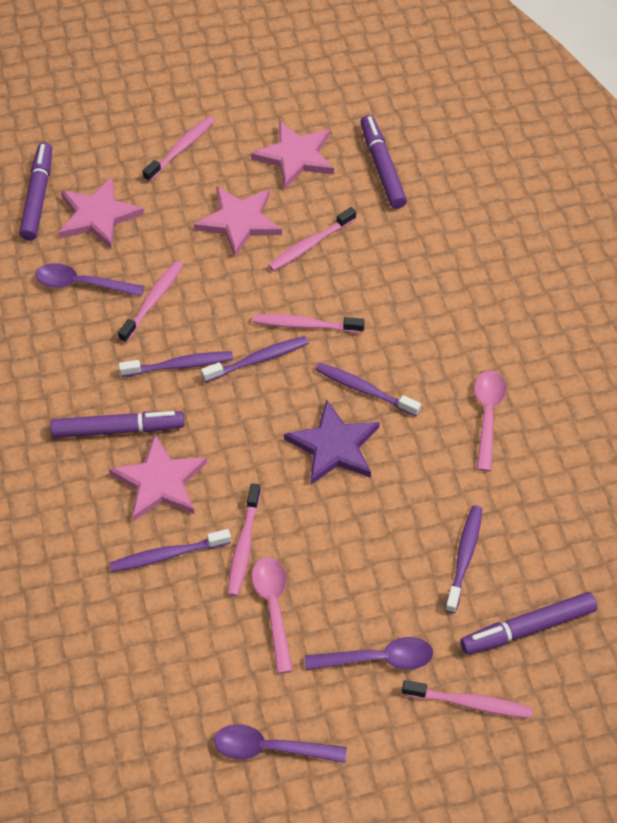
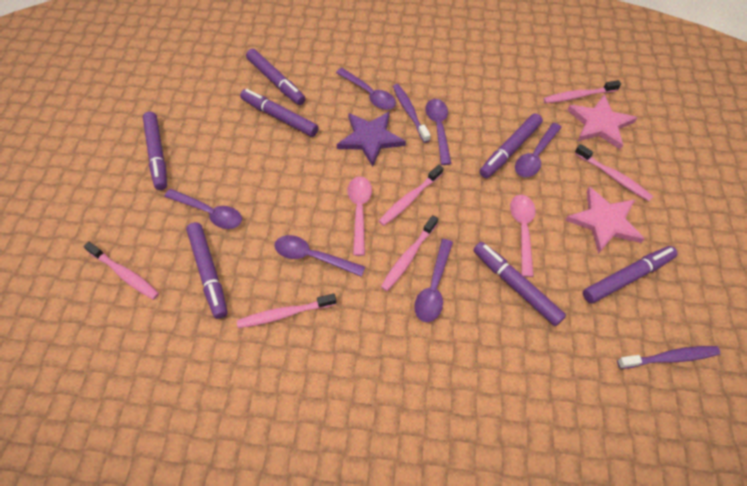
pink star: [59,177,144,249] [109,435,207,522] [194,186,282,257] [251,121,334,189] = 4 -> [565,187,644,254] [567,95,637,149] = 2
purple marker: [19,142,52,241] [50,411,184,438] [361,115,407,209] [460,592,597,655] = 4 -> [143,112,167,190] [186,222,228,319] [240,89,319,137] [246,49,306,105] [473,242,566,326] [479,113,543,178] [583,246,678,303] = 7
purple spoon: [35,263,144,297] [214,724,347,763] [305,637,433,670] = 3 -> [164,189,242,229] [274,235,365,277] [336,68,396,110] [414,239,453,322] [425,99,451,165] [515,123,562,177] = 6
purple toothbrush: [109,529,231,572] [119,351,233,377] [201,336,309,382] [315,363,421,416] [445,505,482,613] = 5 -> [393,84,431,143] [617,346,720,369] = 2

